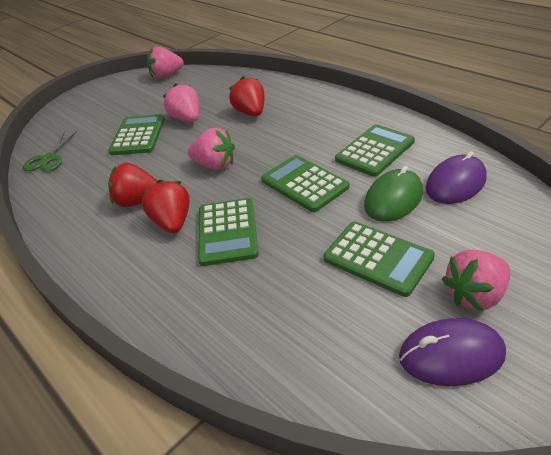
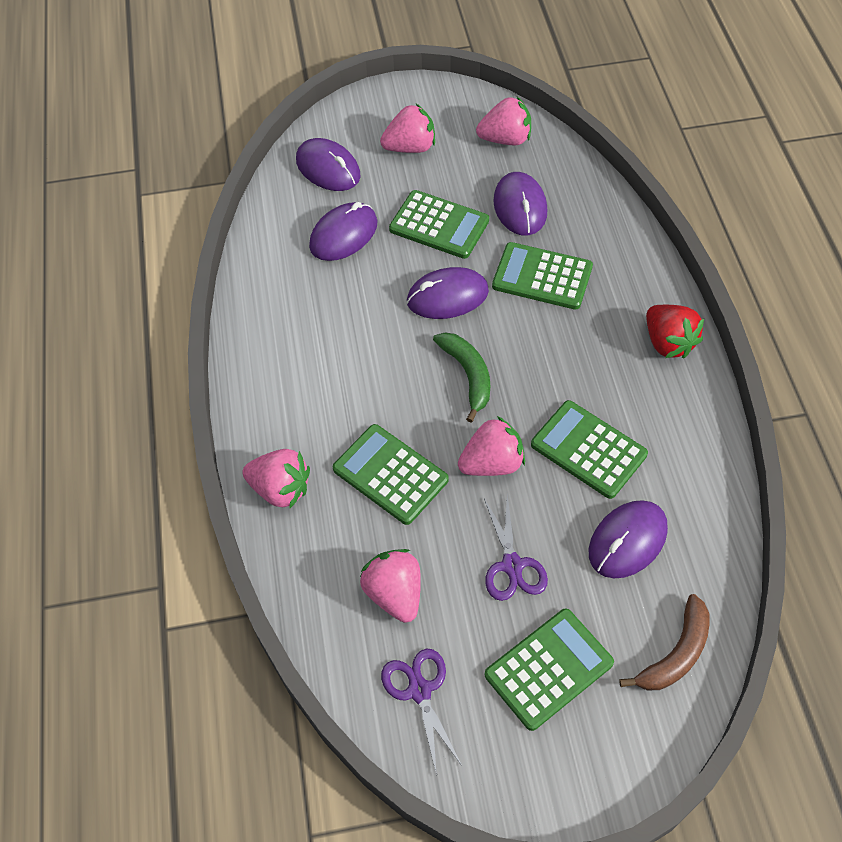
brown banana: none = 0 -> [619,594,709,690] = 1
green banana: none = 0 -> [433,332,490,422] = 1
green mouse: [364,166,423,222] = 1 -> none = 0
green scissors: [23,131,77,172] = 1 -> none = 0
pink strawberry: [147,46,184,79] [163,83,200,122] [188,128,235,170] [442,250,510,311] = 4 -> [242,449,310,508] [360,549,421,623] [380,104,435,153] [458,416,525,476] [476,97,531,145] = 5
purple mouse: [399,318,506,386] [426,151,487,204] = 2 -> [296,138,361,191] [309,202,378,261] [407,267,489,319] [493,172,547,236] [589,500,668,578] = 5
purple scissors: none = 0 -> [381,648,462,775] [484,495,548,601] = 2
red strawberry: [108,163,157,207] [142,180,190,233] [229,76,265,116] = 3 -> [646,305,704,358] = 1

